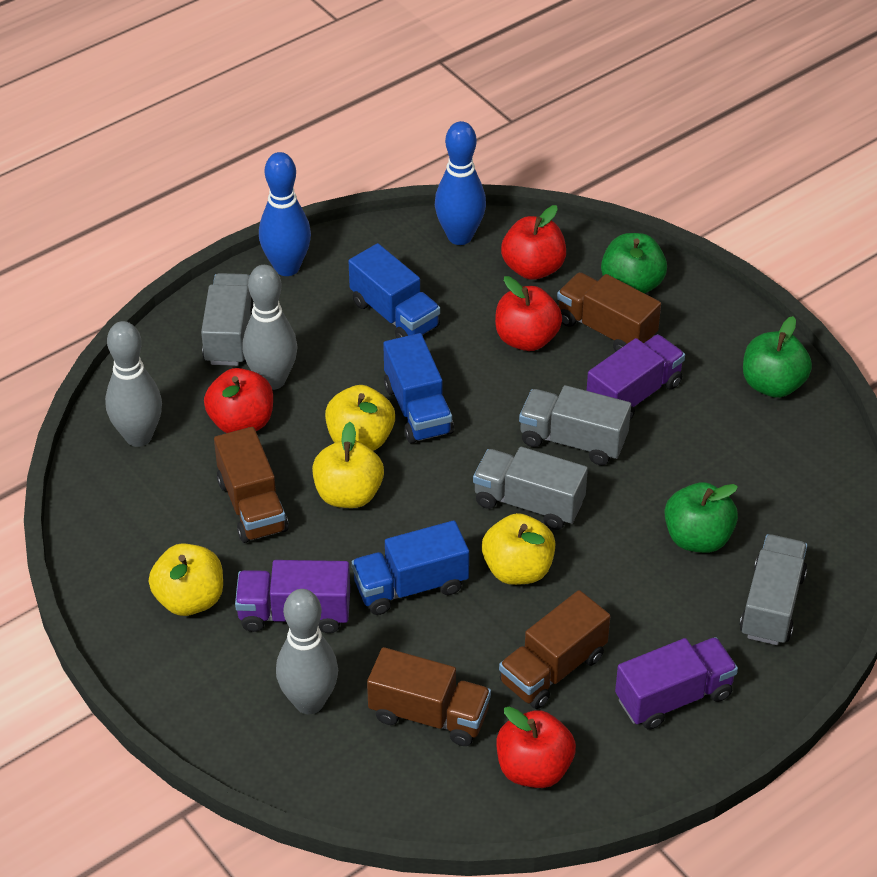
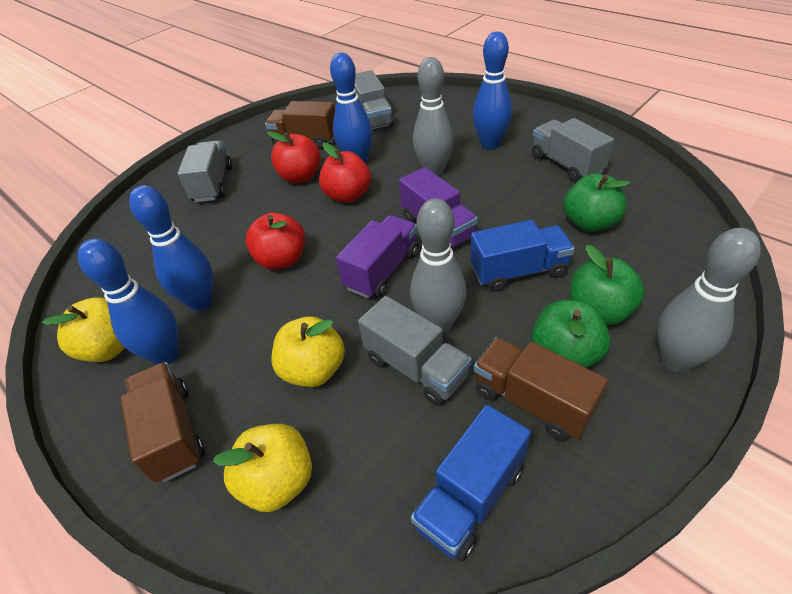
blue bowling pin: [259,152,311,276] [435,121,486,245] = 2 -> [78,239,179,364] [129,185,213,311] [330,53,372,163] [473,32,512,149] = 4
blue truck: [348,243,440,338] [352,520,469,615] [383,333,454,443] = 3 -> [411,405,531,561] [470,220,575,292] = 2
brown truck: [214,427,289,543] [367,647,491,746] [499,590,610,709] [557,272,661,351] = 4 -> [120,362,205,483] [265,101,335,149] [474,337,608,441] = 3
purple truck: [235,560,350,633] [587,334,685,420] [615,637,738,729] = 3 -> [336,215,419,298] [399,167,478,247] = 2
red apple: [204,368,273,433] [495,276,562,351] [496,707,576,788] [501,205,566,280] = 4 -> [245,212,305,270] [267,131,321,183] [319,143,371,203] = 3
yellow apple: [149,543,223,616] [312,422,384,508] [325,385,395,451] [482,513,556,585] = 4 -> [42,297,125,362] [213,424,312,512] [271,316,345,387] = 3

